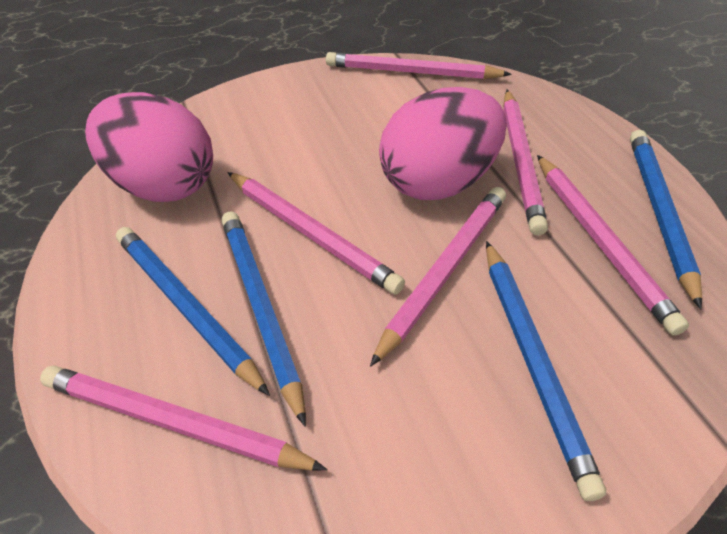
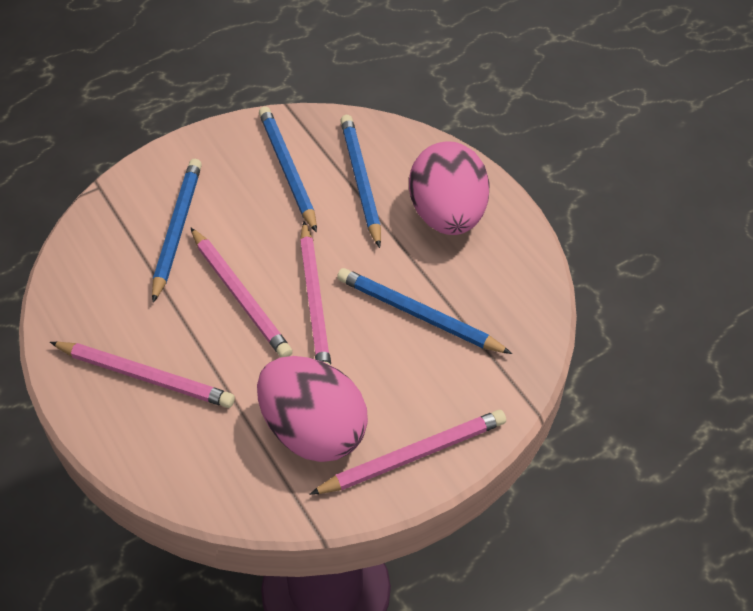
pink pencil: [40,365,327,471] [227,172,405,295] [326,52,512,79] [370,187,506,367] [503,90,548,236] [537,155,689,336] = 6 -> [50,342,235,408] [190,227,293,357] [300,221,331,365] [309,410,506,495] = 4

